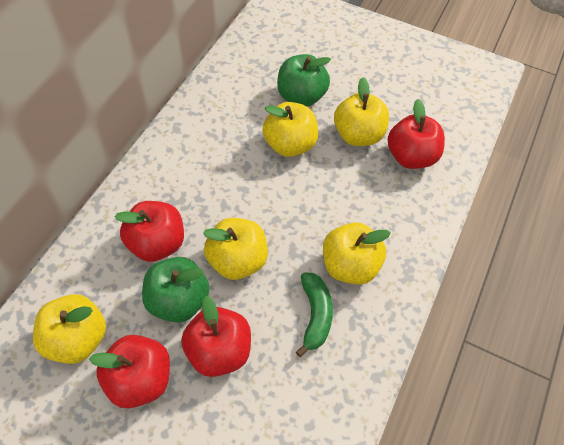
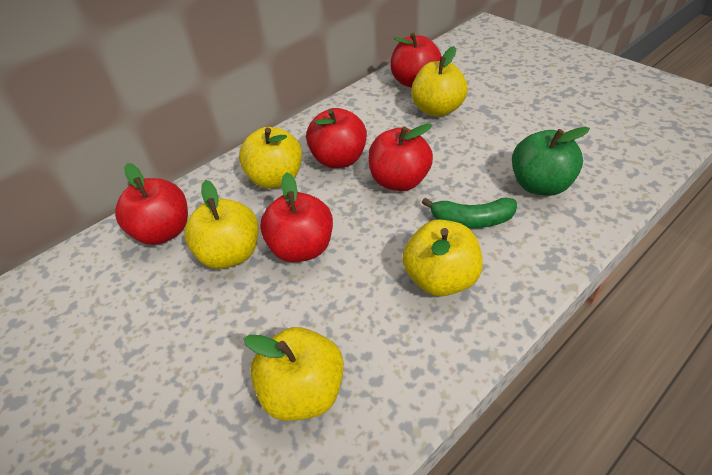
green apple: [142,257,209,323] [277,54,331,107] = 2 -> [512,127,590,196] = 1
red apple: [89,335,170,408] [115,201,184,262] [181,296,251,377] [388,99,445,169] = 4 -> [115,163,188,245] [260,172,333,262] [306,108,367,168] [368,123,433,191] [390,33,441,88] = 5

